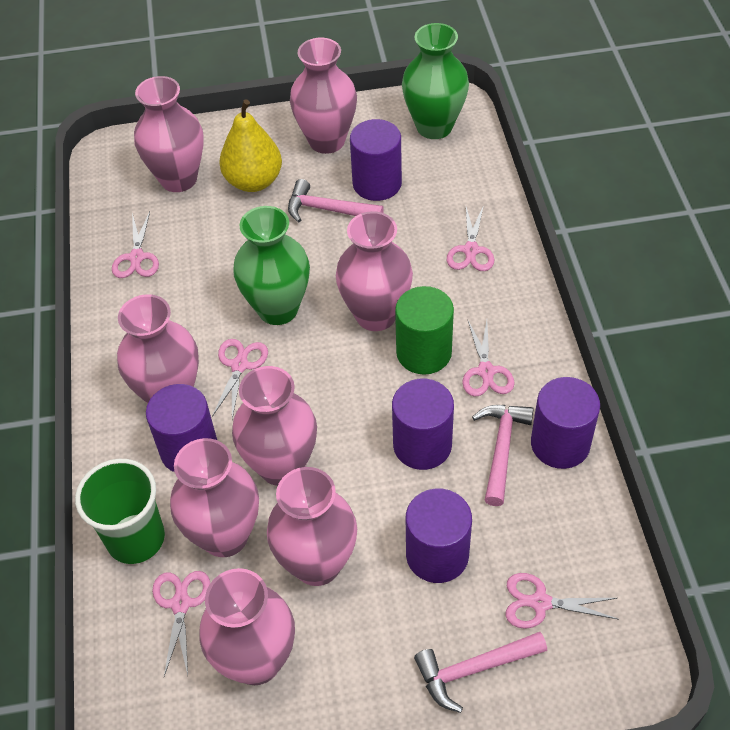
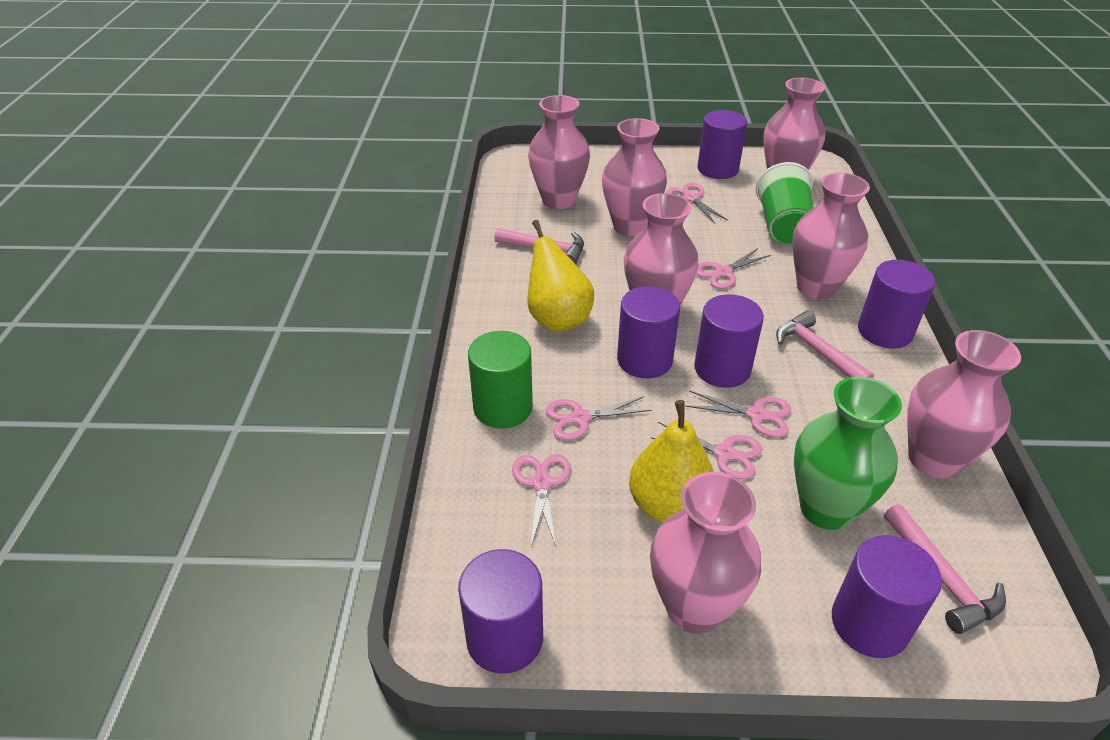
green vase: [233,206,310,325] [402,23,469,139] = 2 -> [794,376,902,530] = 1
pink vase: [117,294,199,403] [134,76,204,192] [170,438,259,557] [200,568,295,685] [232,366,317,486] [267,467,357,586] [290,38,357,154] [336,211,413,331] = 8 -> [528,95,590,209] [602,118,667,236] [624,193,699,305] [650,472,761,634] [763,78,825,170] [792,172,870,299] [907,330,1021,478] = 7
purple cylinder: [146,384,217,472] [350,119,402,201] [392,379,454,470] [406,488,472,583] [531,377,600,469] = 5 -> [458,549,543,674] [617,286,680,378] [694,294,764,388] [697,110,747,179] [832,535,942,658] [858,260,935,348] = 6
yellow pear: [219,99,282,192] = 1 -> [528,220,594,332] [629,400,714,523] = 2

